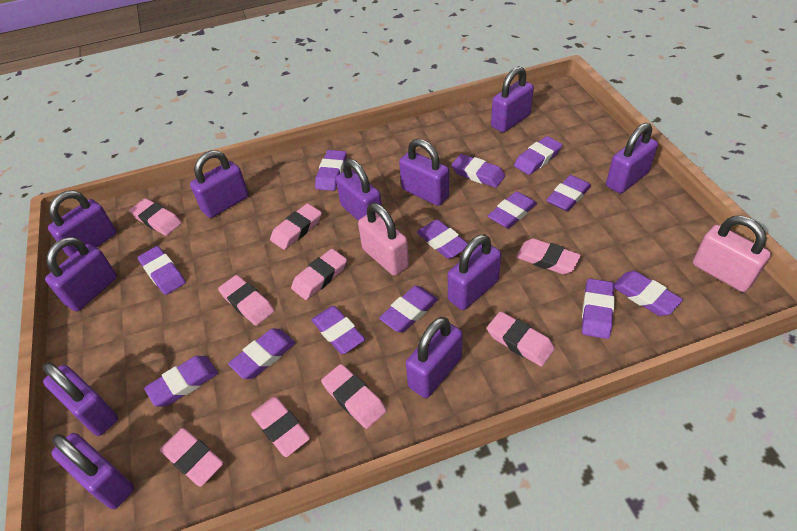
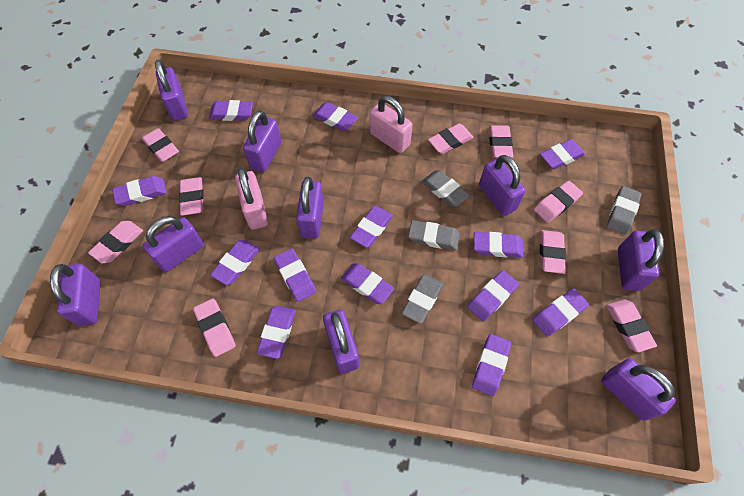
grey eraser: none = 0 -> [401,274,443,324] [408,220,460,251] [422,170,470,207] [607,186,642,235] = 4
purple padlock: [43,362,118,436] [45,237,117,311] [48,190,117,257] [51,433,134,509] [190,150,249,218] [336,159,382,221] [399,139,449,206] [406,317,463,398] [448,234,501,310] [491,66,534,132] [606,123,658,194] = 11 -> [50,264,101,326] [143,216,204,272] [155,59,188,121] [243,110,281,172] [296,177,324,238] [323,309,359,374] [479,155,526,216] [601,358,676,421] [618,229,664,291] = 9

